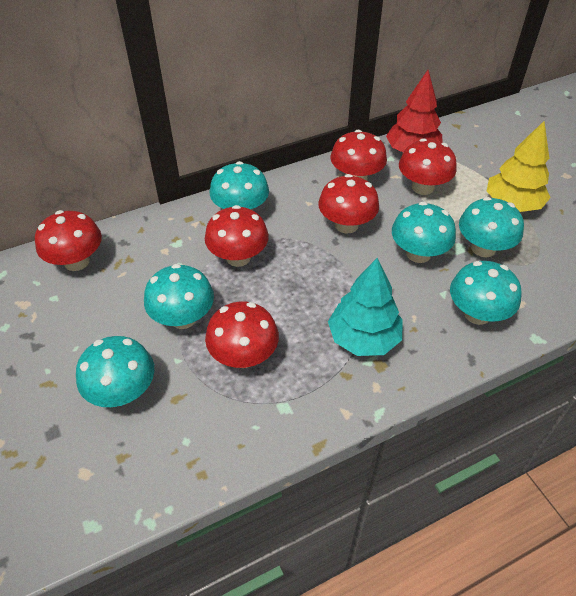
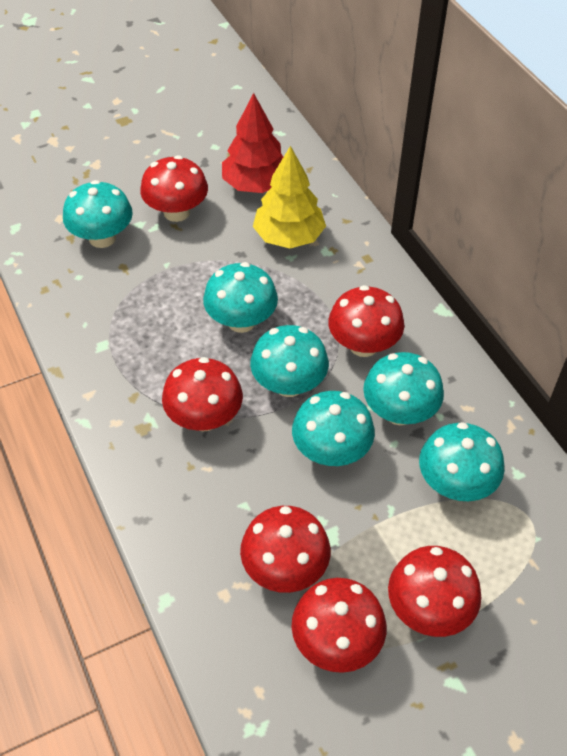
turquoise tree: [328,258,403,356] = 1 -> none = 0

